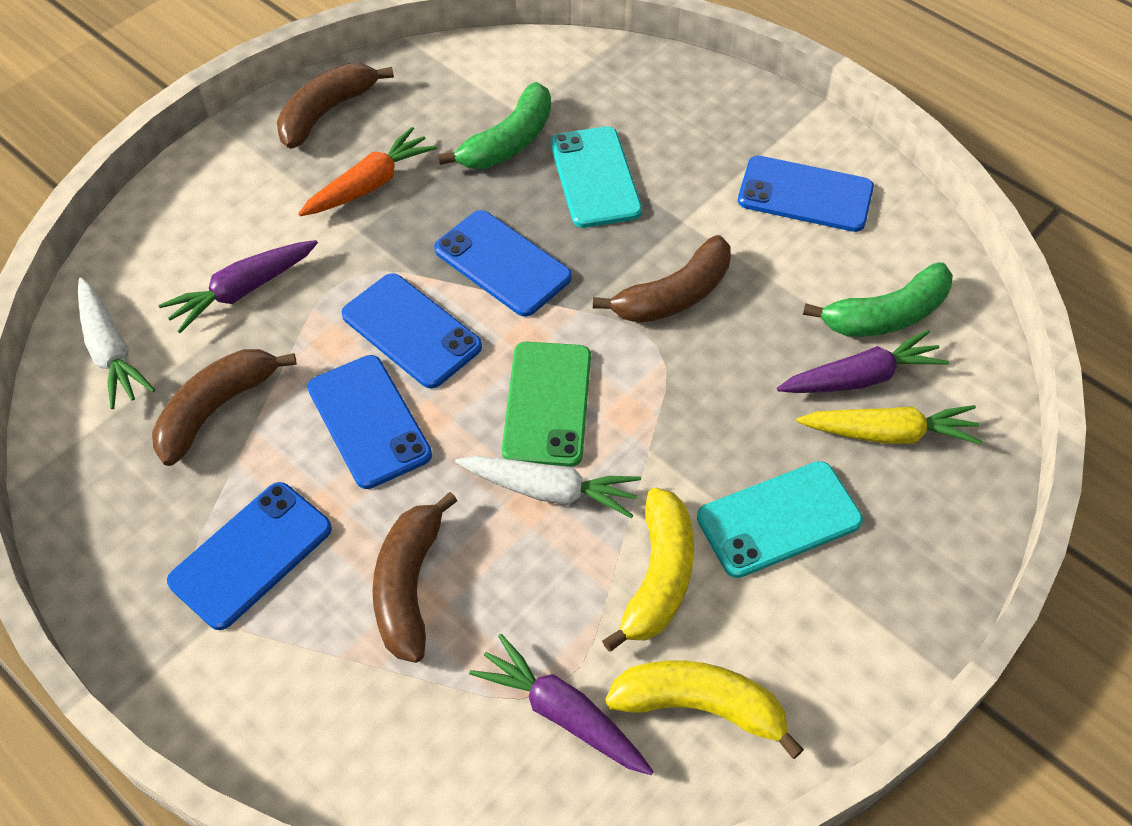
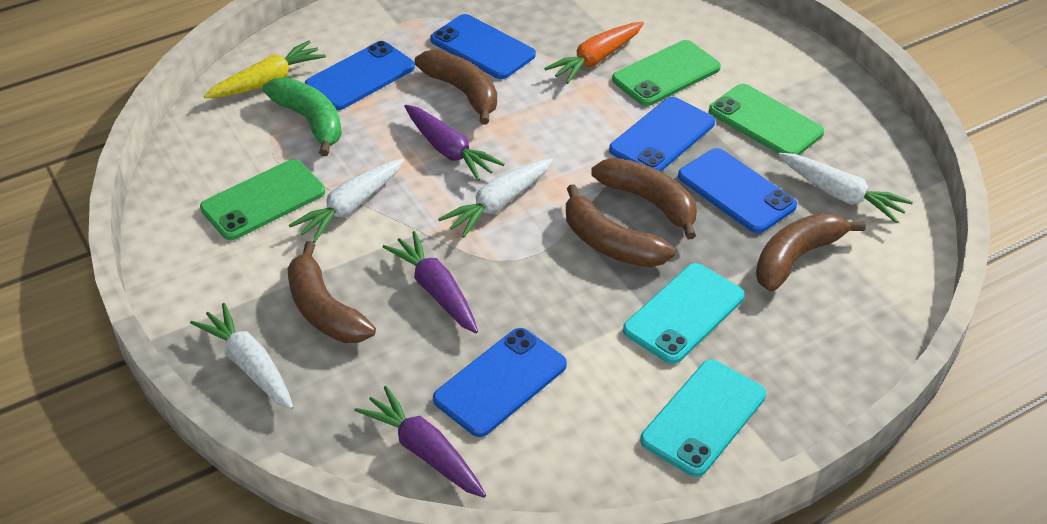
brown banana: [152,349,297,466] [277,63,394,149] [372,492,457,663] [593,235,731,323] = 4 -> [287,241,376,343] [414,50,497,125] [566,184,675,267] [591,158,697,239] [756,213,866,292] = 5
green banana: [438,82,551,169] [803,262,953,337] = 2 -> [263,78,342,156] = 1
green phone: [502,342,591,467] = 1 -> [200,159,325,240] [612,40,721,106] [709,84,824,155] = 3
white carrot: [78,277,155,409] [455,456,641,518] = 2 -> [190,303,293,410] [289,158,404,243] [438,158,553,238] [778,153,913,223] = 4
yellow banana: [602,488,694,652] [605,660,804,759] = 2 -> none = 0

